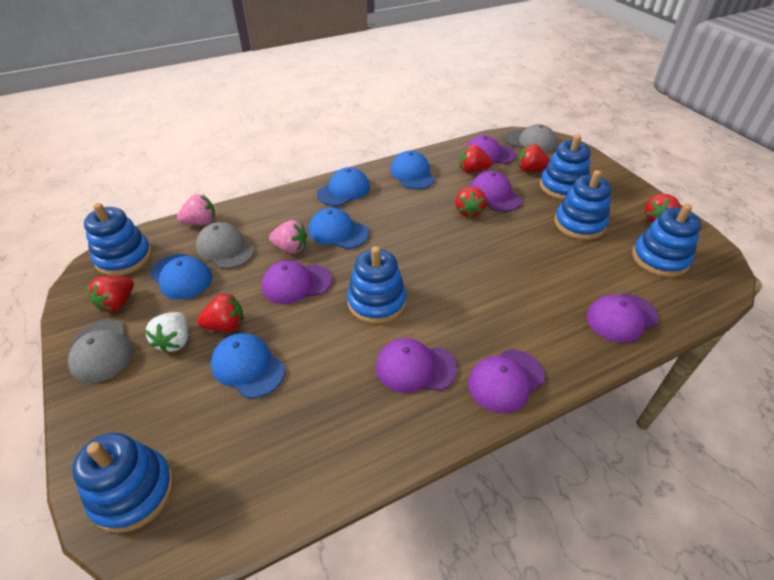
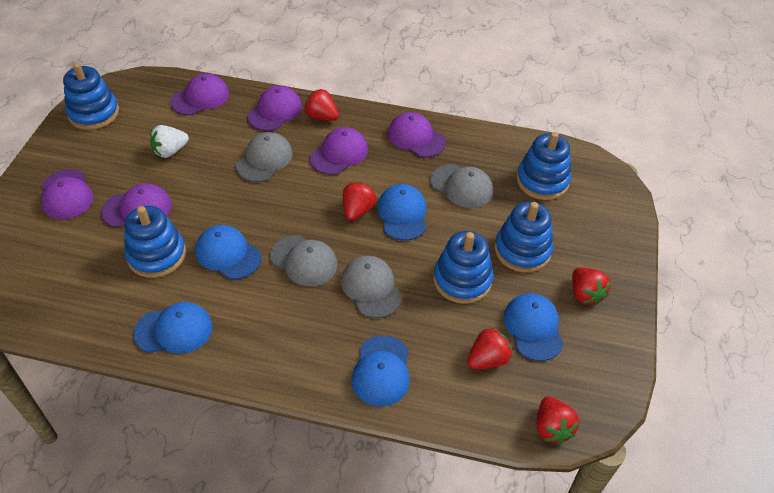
blue stacking toy: [72,433,174,533] [84,203,152,276] [347,246,406,324] [540,135,591,200] [554,170,611,240] [632,204,701,277] = 6 -> [63,63,119,130] [124,206,186,278] [433,231,493,304] [494,202,553,273] [516,132,571,200] = 5
grey cap: [68,320,133,383] [196,222,254,269] [505,124,557,153] = 3 -> [236,132,293,182] [270,235,337,287] [341,256,402,318] [430,164,493,208] = 4
pink strawberry: [177,194,215,225] [269,220,307,254] = 2 -> none = 0
red strawberry: [87,276,134,312] [197,293,244,332] [455,187,487,218] [460,144,492,173] [518,144,550,172] [645,194,681,222] = 6 -> [304,89,339,121] [343,182,376,221] [467,327,512,369] [537,396,579,444] [572,267,611,306] = 5

